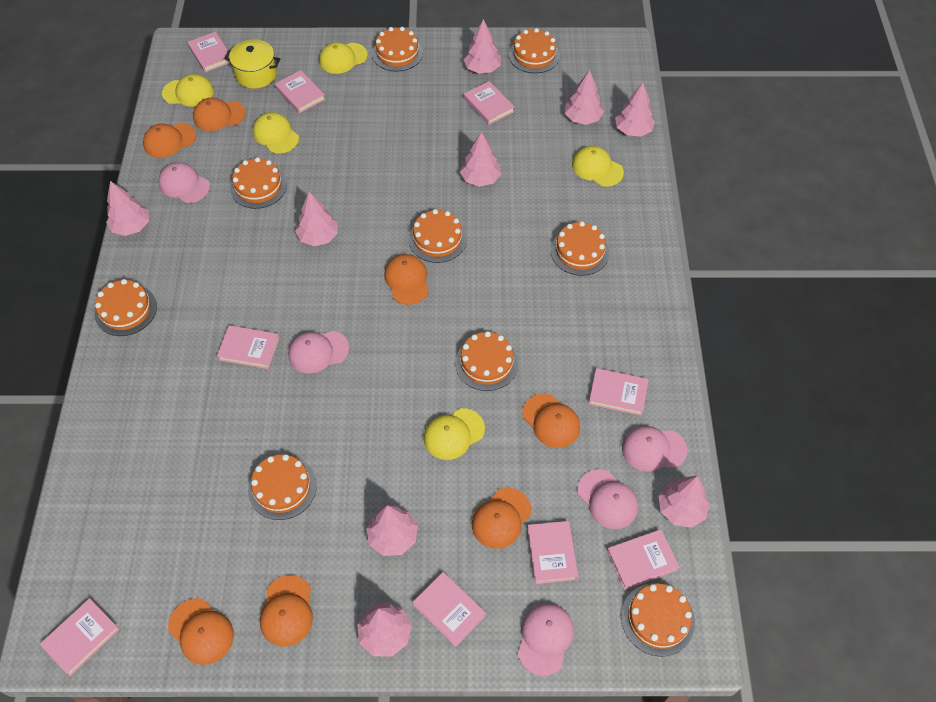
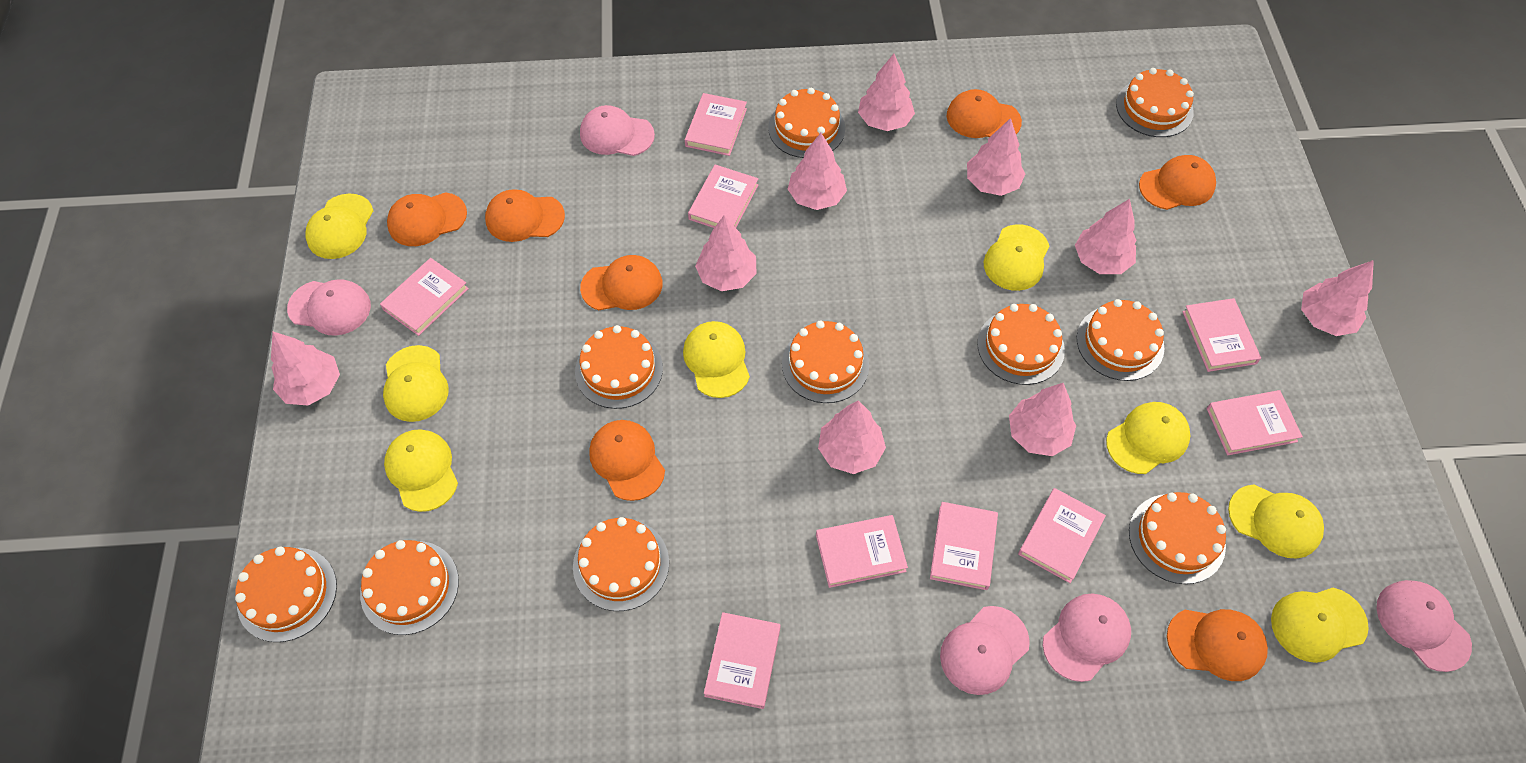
orange cake: [95,279,157,336] [230,157,287,209] [248,454,317,520] [372,27,423,72] [409,209,467,263] [455,331,518,391] [509,28,560,73] [551,221,609,276] [621,583,695,656] = 9 -> [235,547,337,642] [360,540,459,635] [573,517,669,611] [575,325,663,409] [768,88,845,158] [782,321,869,403] [977,304,1065,385] [1077,299,1164,381] [1116,68,1194,137] [1129,492,1226,584] = 10
yellow cap: [162,74,214,107] [253,112,299,153] [319,42,368,74] [424,408,485,460] [572,146,624,187] = 5 -> [305,194,373,259] [383,345,449,422] [384,429,458,512] [683,321,750,398] [984,224,1049,291] [1106,402,1190,474] [1228,485,1324,559] [1271,588,1369,663] = 8
yellow pot: [225,40,281,89] = 1 -> none = 0

